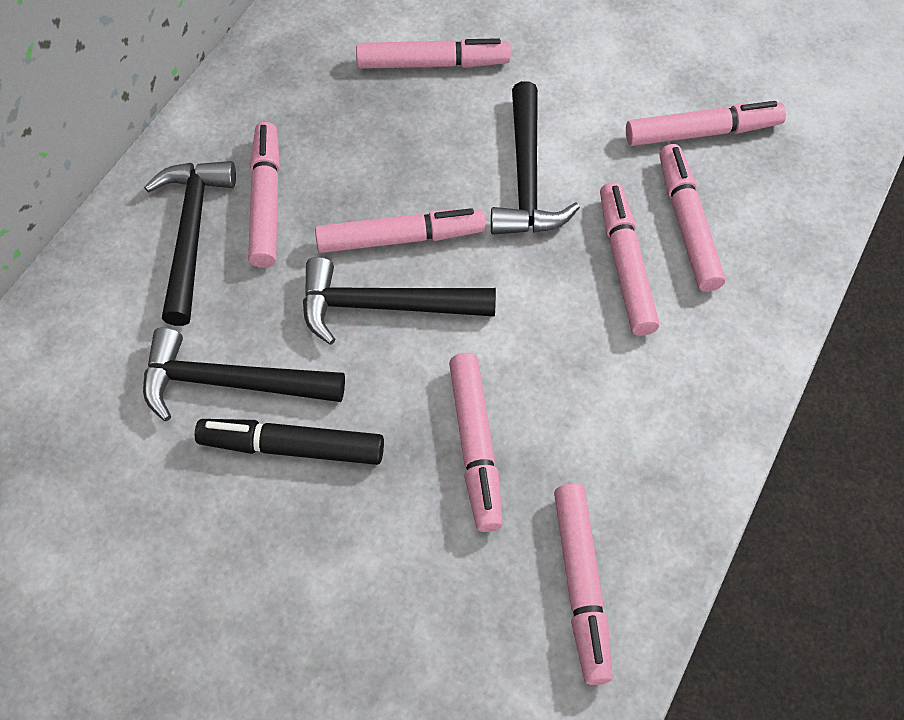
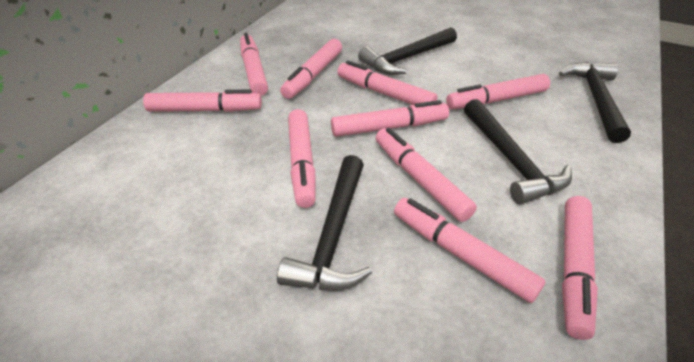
black marker: [195,419,384,465] = 1 -> none = 0
pink marker: [248,122,280,268] [315,208,486,253] [356,38,511,69] [449,353,503,532] [554,484,613,685] [600,182,659,336] [626,101,786,146] [659,144,725,292] = 8 -> [143,90,262,112] [240,33,268,96] [280,39,342,99] [288,109,316,208] [331,100,449,137] [337,61,438,105] [376,128,477,222] [394,198,545,303] [446,74,550,109] [562,196,598,340] = 10

